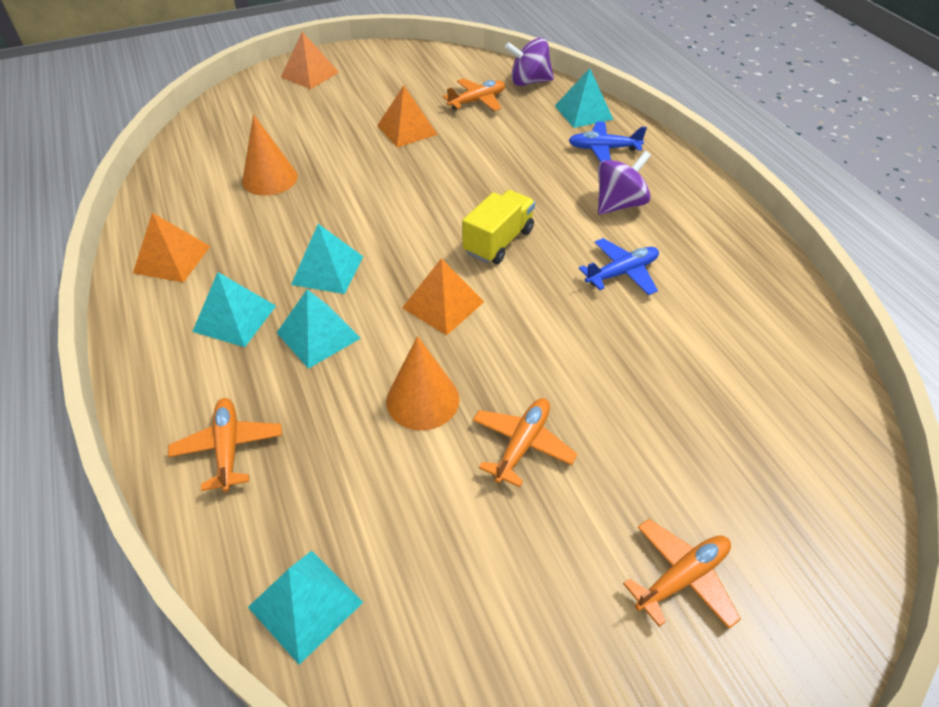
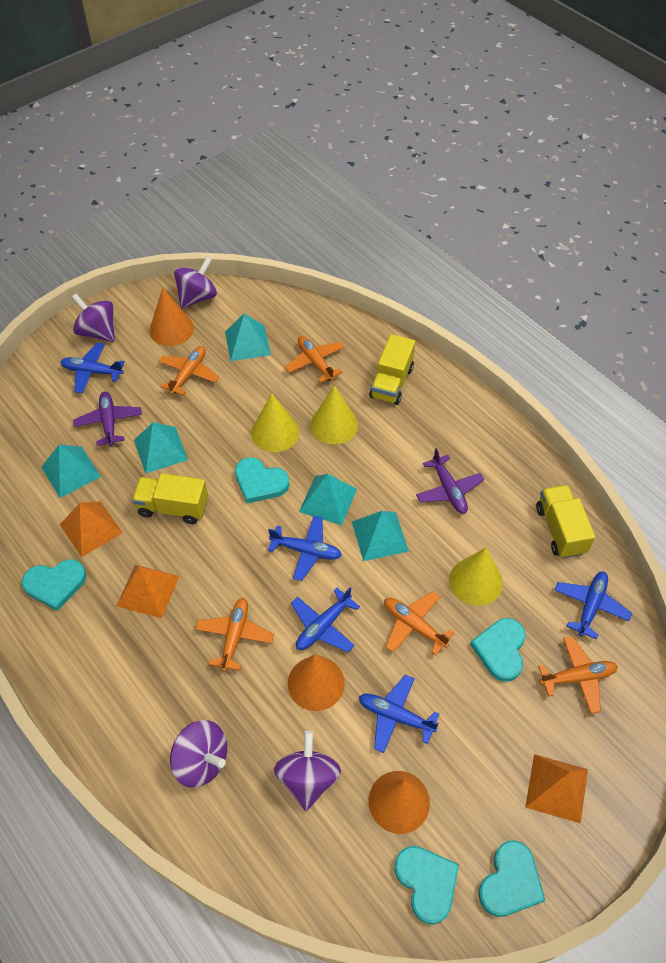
blue plane: [569,122,647,162] [579,238,659,295] = 2 -> [61,343,125,393] [268,516,342,581] [291,587,360,652] [359,675,439,753] [555,571,632,639] = 5
orange cone: [242,114,298,196] [386,336,459,431] = 2 -> [150,287,194,346] [288,654,345,711] [369,771,430,834] = 3
orange plane: [168,398,282,492] [443,78,505,111] [473,398,578,488] [623,519,741,629] = 4 -> [158,346,219,396] [195,598,274,672] [285,336,344,383] [384,591,455,656] [538,636,618,714] = 5
orange pyramid: [133,213,210,283] [281,32,339,89] [377,85,438,148] [402,258,484,335] = 4 -> [60,501,123,557] [117,565,179,618] [525,754,588,823] = 3
purple plane: none = 0 -> [73,392,142,446] [416,448,484,514] = 2
purple spinning top: [505,38,554,86] [598,151,651,215] = 2 -> [72,294,115,342] [170,720,227,788] [174,257,217,309] [274,731,341,811] = 4
turquoise heart: none = 0 -> [22,560,87,611] [235,457,289,503] [394,846,459,925] [470,618,526,682] [478,841,545,917] = 5
yellow cone: none = 0 -> [251,393,299,452] [310,385,358,444] [449,548,503,606] = 3
yellow truck: [462,190,535,264] = 1 -> [132,473,208,524] [369,334,415,405] [536,485,595,558] = 3

